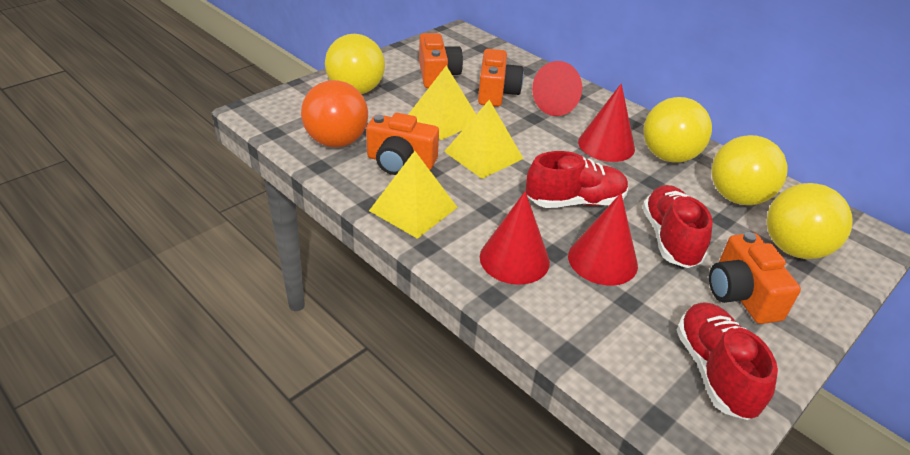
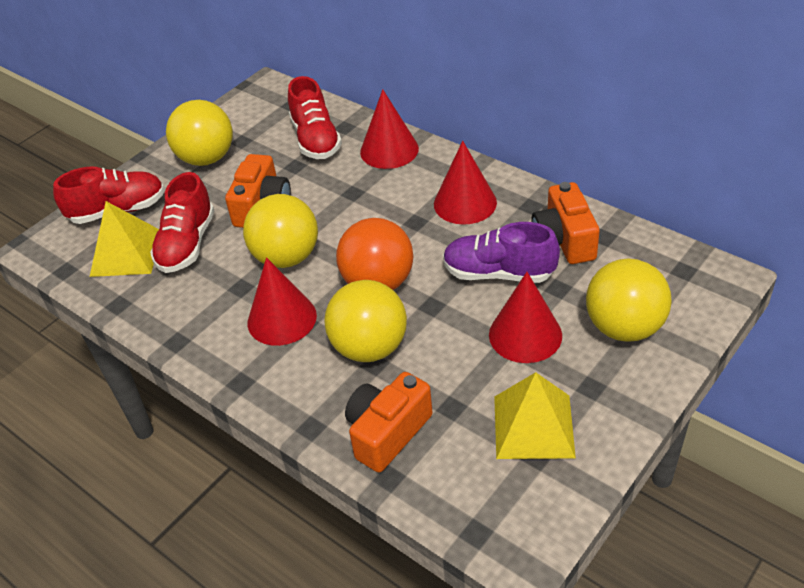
orange camera: [366,113,439,175] [419,33,463,88] [478,49,524,107] [709,232,801,324] = 4 -> [225,154,291,228] [345,372,433,473] [531,182,599,264] = 3
purple shoe: none = 0 -> [443,222,560,283] = 1
yellow pyramid: [369,151,458,239] [408,66,476,140] [444,100,524,179] = 3 -> [90,201,159,277] [494,372,576,459] = 2

